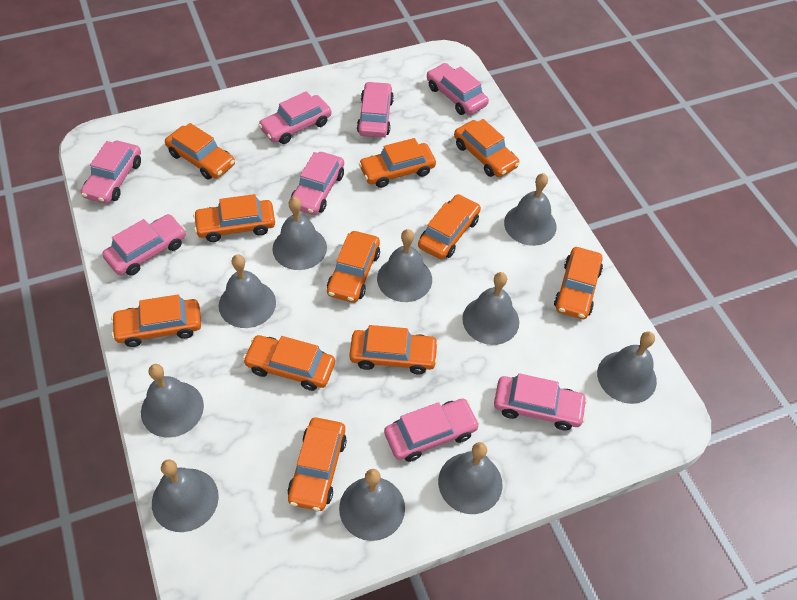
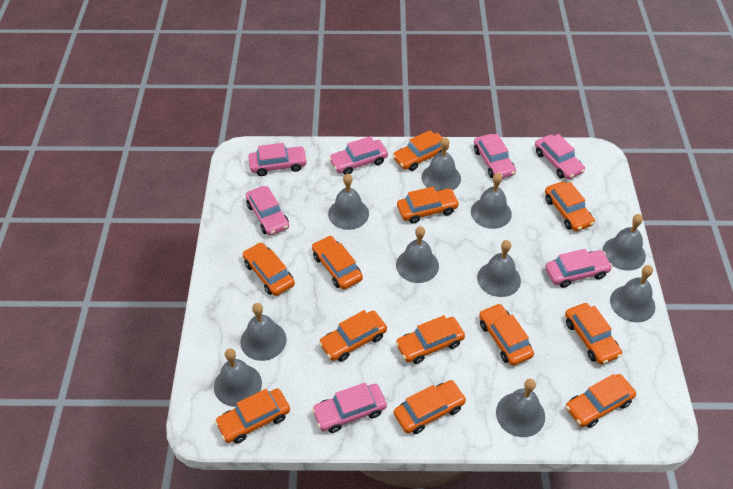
orange car: [111,295,201,347] [165,123,235,180] [193,194,275,242] [243,335,335,391] [287,417,347,511] [327,231,380,303] [349,325,439,374] [359,138,436,188] [418,194,481,259] [454,119,520,177] [554,247,603,319] = 11 -> [215,388,290,443] [243,242,295,296] [312,235,363,289] [319,310,387,361] [393,130,449,171] [394,380,466,434] [395,315,465,364] [397,187,459,224] [479,303,534,366] [545,181,595,231] [565,303,622,365] [566,374,636,428] = 12
pink car: [81,141,141,204] [102,214,186,276] [258,91,331,144] [291,152,344,215] [357,81,394,138] [384,399,480,462] [427,63,489,115] [494,373,587,431] = 8 -> [246,186,289,236] [248,143,307,176] [312,383,387,433] [329,136,388,175] [474,134,516,178] [535,134,585,179] [545,249,613,288] = 7

